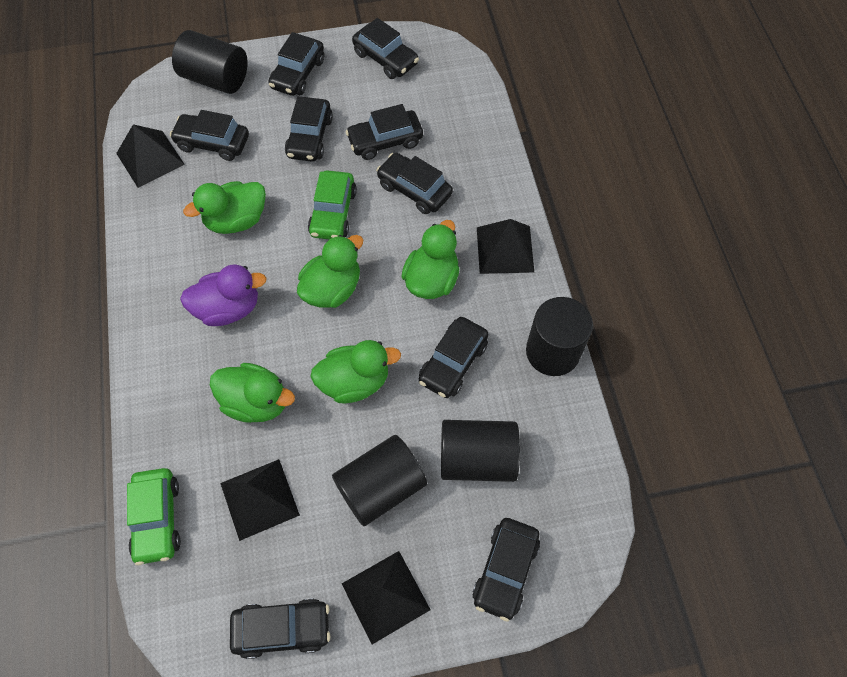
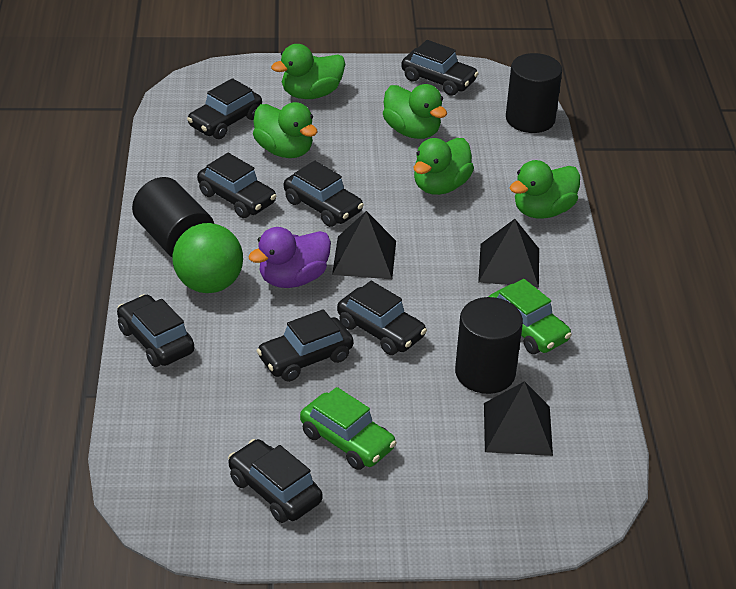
black car: [170,110,249,161] [230,598,331,659] [268,32,324,96] [285,96,333,162] [345,104,423,160] [352,18,419,79] [376,153,453,214] [419,317,488,398] [473,518,540,622] = 9 -> [117,294,194,367] [187,78,262,139] [197,153,277,218] [228,439,322,523] [257,309,354,382] [284,161,364,227] [337,281,427,355] [401,40,479,96] = 8
black cylinder: [172,30,248,94] [332,435,427,526] [441,420,520,482] [526,297,593,376] = 4 -> [132,177,214,257] [455,297,523,394] [506,53,562,133] = 3
black pyramid: [116,124,185,188] [220,459,300,541] [342,551,431,644] [477,219,534,274] = 4 -> [332,211,396,279] [478,219,539,287] [484,381,553,456] = 3
green ball: none = 0 -> [172,223,243,293] = 1

